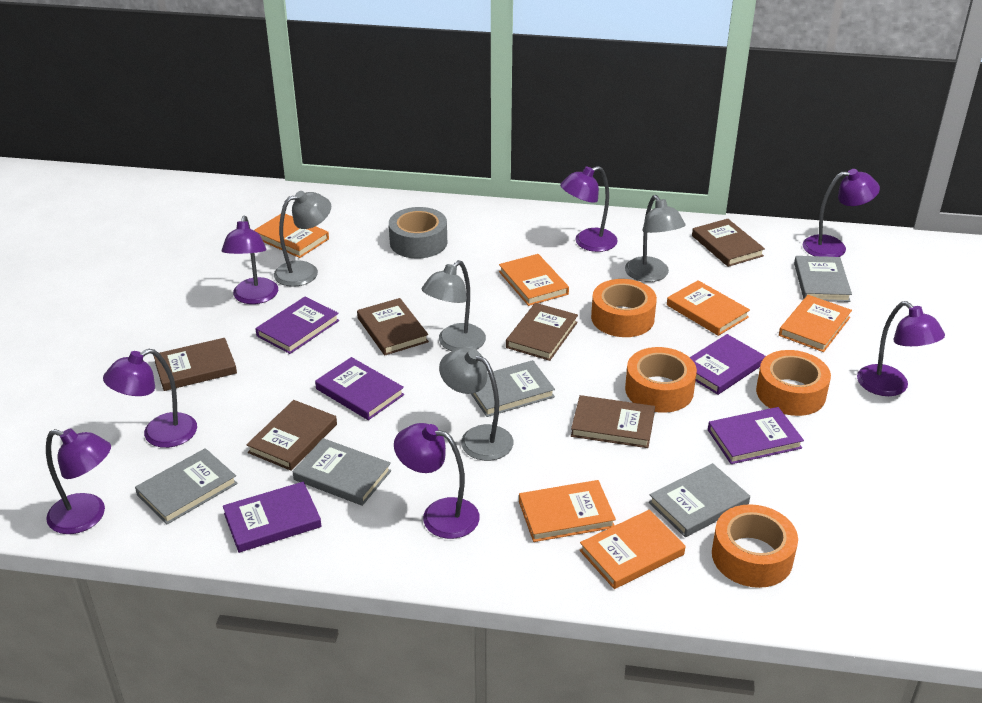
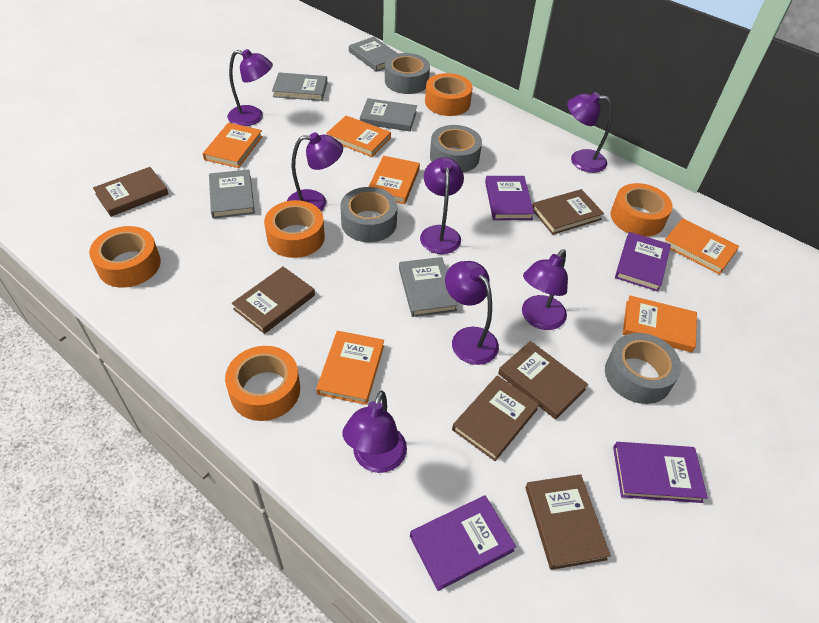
grey lamp: [274,191,331,287] [422,260,486,351] [439,347,514,461] [625,195,685,282] = 4 -> none = 0
grey tape: [389,207,447,259] = 1 -> [340,187,397,242] [385,53,430,94] [430,125,482,173] [605,333,681,404] = 4
orange tape: [591,279,657,337] [625,347,697,413] [712,504,798,588] [756,350,831,416] = 4 -> [89,226,161,287] [225,346,300,421] [264,200,325,258] [425,73,473,116] [611,183,673,237] = 5
purple book: [223,482,322,553] [255,296,339,354] [315,357,404,420] [690,334,766,395] [708,407,804,464] = 5 -> [410,495,516,591] [485,176,534,220] [613,442,708,503] [615,232,671,292] = 4

